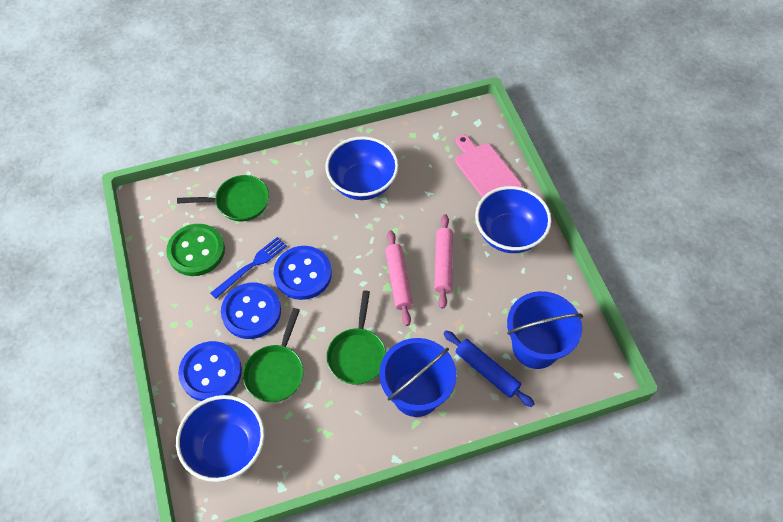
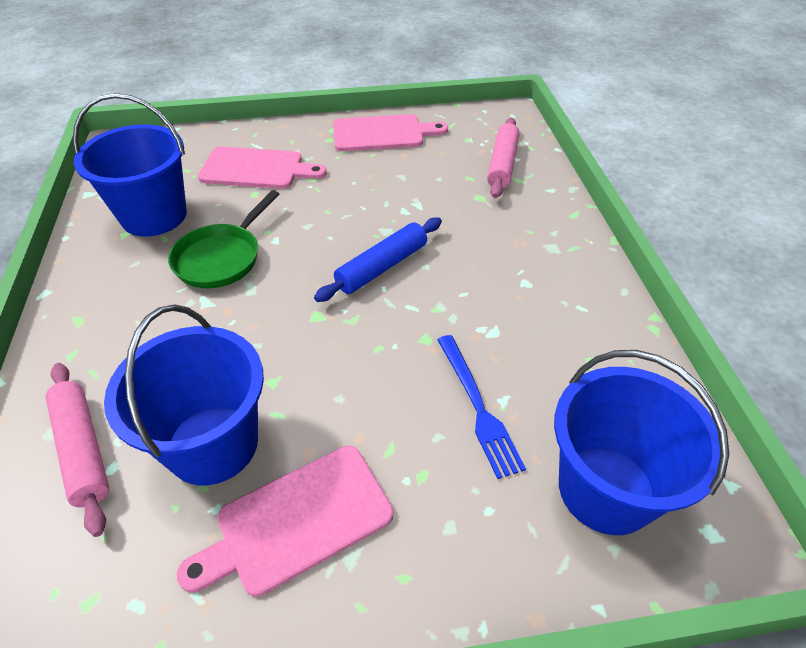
blue bowl: [176,395,265,482] [325,136,399,200] [475,186,552,253] = 3 -> none = 0
blue bucket: [379,338,457,417] [507,291,583,369] = 2 -> [73,93,187,237] [104,305,264,485] [554,350,729,535] = 3
blue button: [178,341,242,401] [221,283,281,339] [274,246,332,300] = 3 -> none = 0
green button: [166,224,225,276] = 1 -> none = 0
green pan: [177,175,269,221] [243,308,304,402] [326,291,386,385] = 3 -> [168,190,279,288] = 1
pink cutting board: [455,134,522,197] = 1 -> [177,446,393,597] [198,147,327,189] [333,114,448,151] = 3

